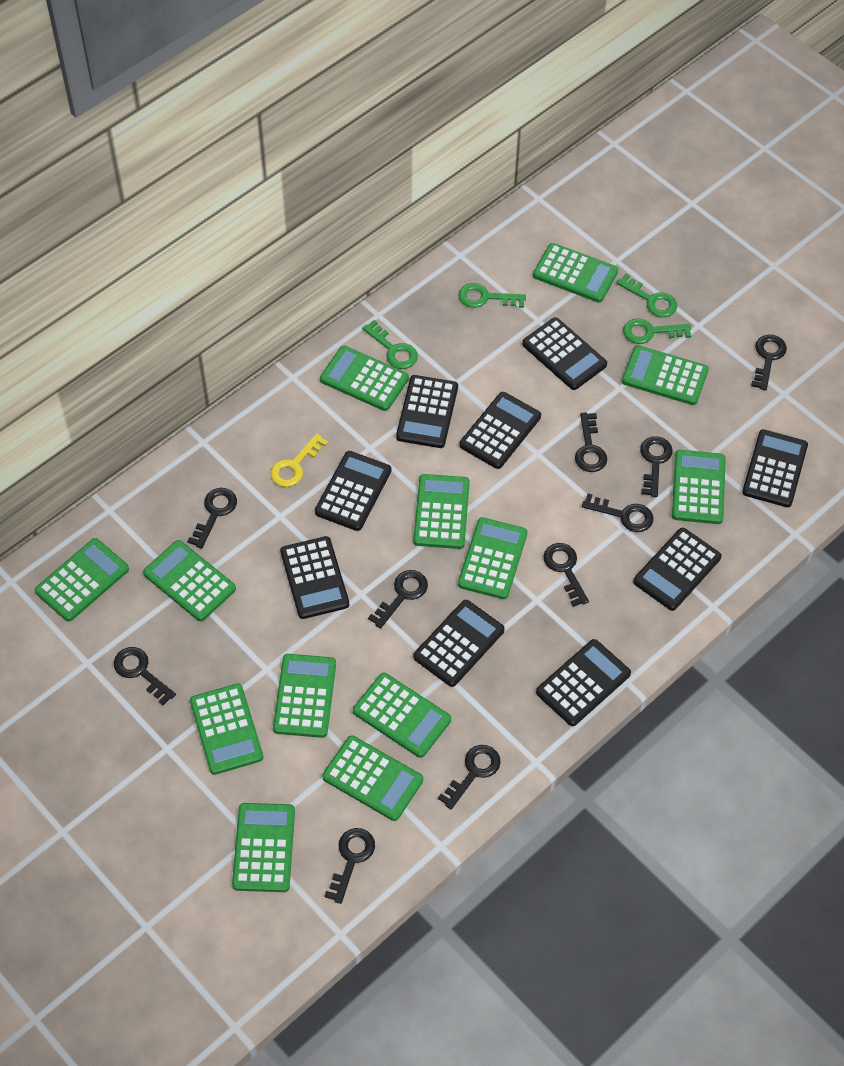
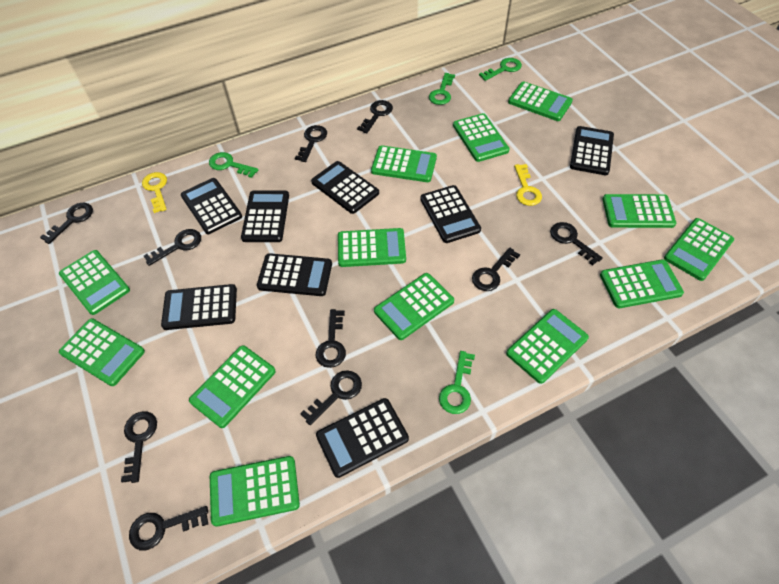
black calculator: [280,536,349,619] [315,451,391,531] [396,375,458,448] [413,600,505,687] [459,392,541,469] [522,317,607,390] [536,639,631,726] [633,528,722,611] [742,429,808,507] = 9 -> [161,284,237,330] [181,178,242,234] [241,190,289,242] [257,253,332,296] [311,161,379,214] [316,398,409,478] [420,185,481,243] [570,126,614,175] = 8
yellow key: [270,433,328,487] = 1 -> [142,172,167,213] [514,164,542,206] = 2

